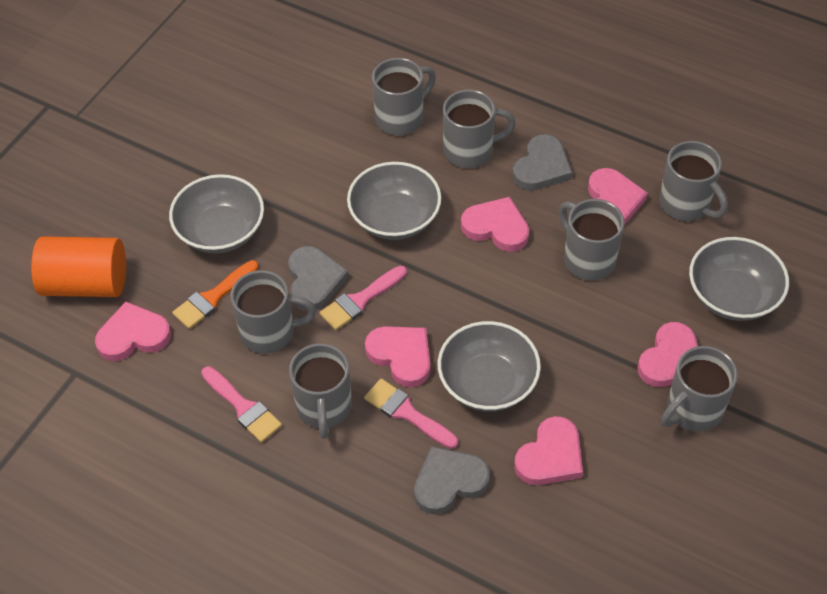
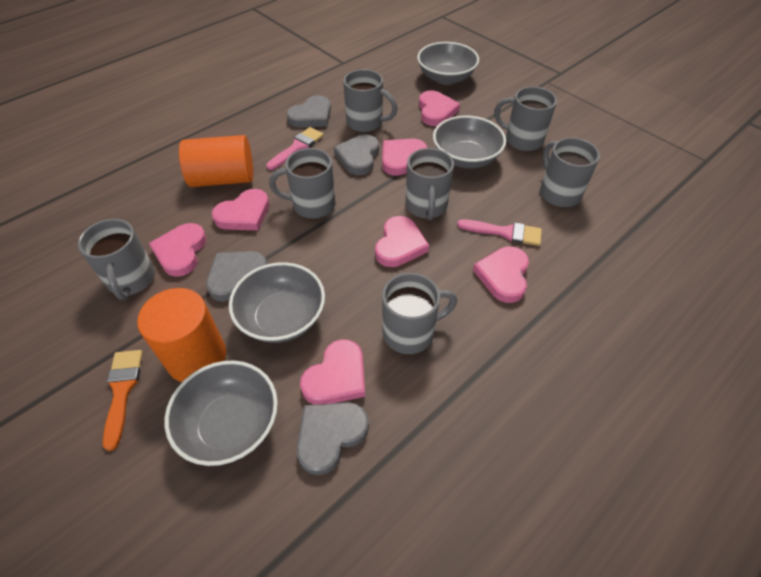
grey heart: [288,246,349,311] [414,446,490,515] [512,134,572,191] = 3 -> [206,251,267,302] [287,95,331,128] [297,402,369,475] [334,135,379,175] = 4
orange cylinder: [31,236,126,297] = 1 -> [137,288,226,382] [179,135,253,187] = 2
pink brush: [201,366,282,443] [319,266,407,330] [364,379,458,449] = 3 -> [266,127,324,170] [457,219,542,246] = 2
pink heart: [95,301,171,361] [365,326,430,387] [461,197,529,252] [514,416,583,485] [588,168,648,225] [637,322,698,387] = 6 -> [149,223,207,277] [212,189,269,231] [300,339,365,405] [375,216,429,267] [382,138,427,176] [419,90,460,126] [473,246,529,303] = 7

